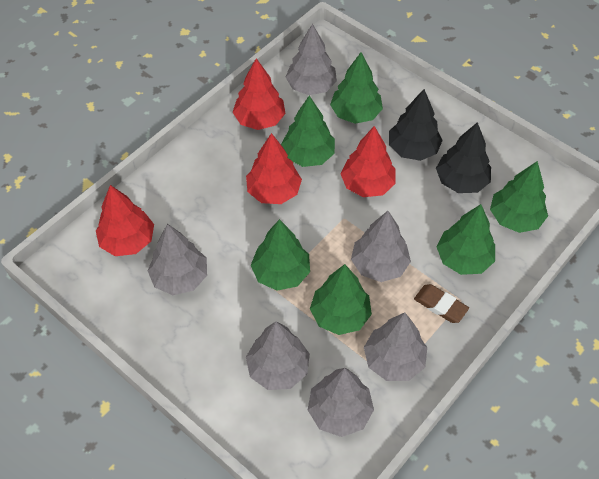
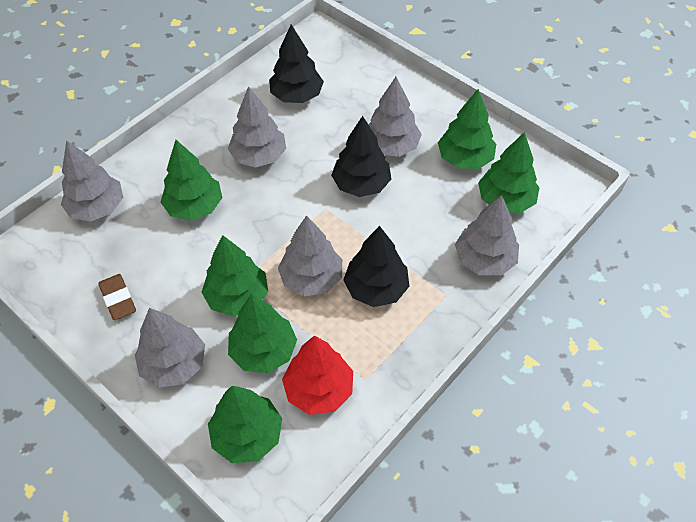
black tree: [389,89,443,161] [436,122,491,193] = 2 -> [269,24,324,103] [331,116,391,197] [343,226,409,307] = 3
red tree: [96,185,154,256] [233,58,286,130] [246,133,302,204] [340,126,396,197] = 4 -> [282,335,353,415] = 1

